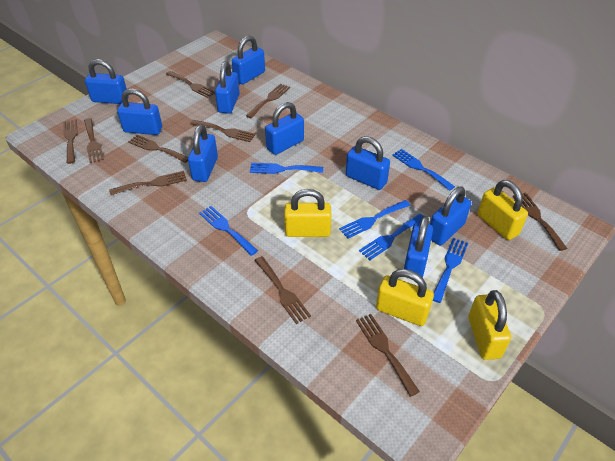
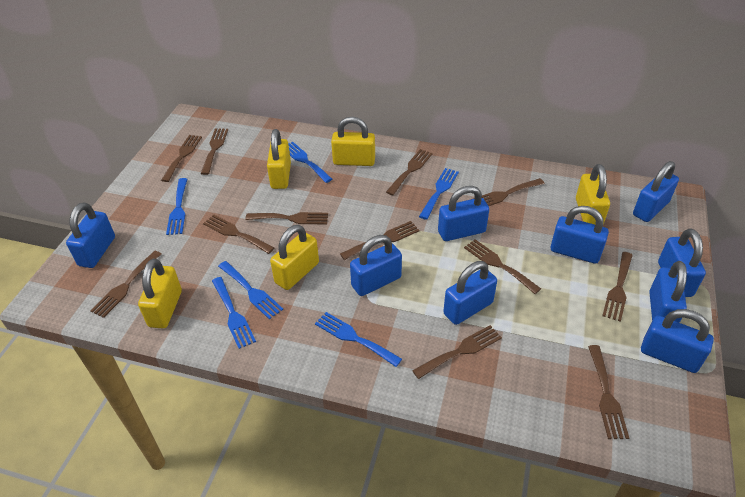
brown fork: [63,119,78,164] [84,118,104,163] [109,171,187,195] [128,135,188,163] [166,71,215,98] [190,120,256,142] [246,84,290,118] [254,256,311,324] [356,314,420,397] [513,193,568,251] = 10 -> [90,251,162,318] [161,135,202,182] [201,128,228,175] [203,215,274,254] [245,212,328,225] [340,221,420,260] [386,149,433,195] [412,325,502,379] [464,239,541,294] [470,178,545,206] [588,345,629,439] [602,252,633,322] = 12
yellow padlock: [284,189,331,237] [376,269,434,326] [468,290,511,360] [477,180,528,240] = 4 -> [138,259,182,328] [267,129,291,189] [270,225,319,290] [331,117,375,166] [576,164,610,225] = 5

